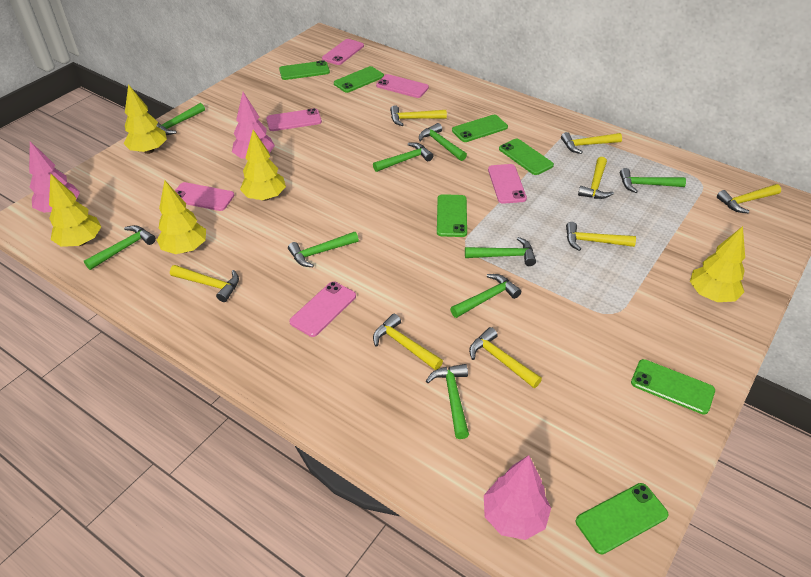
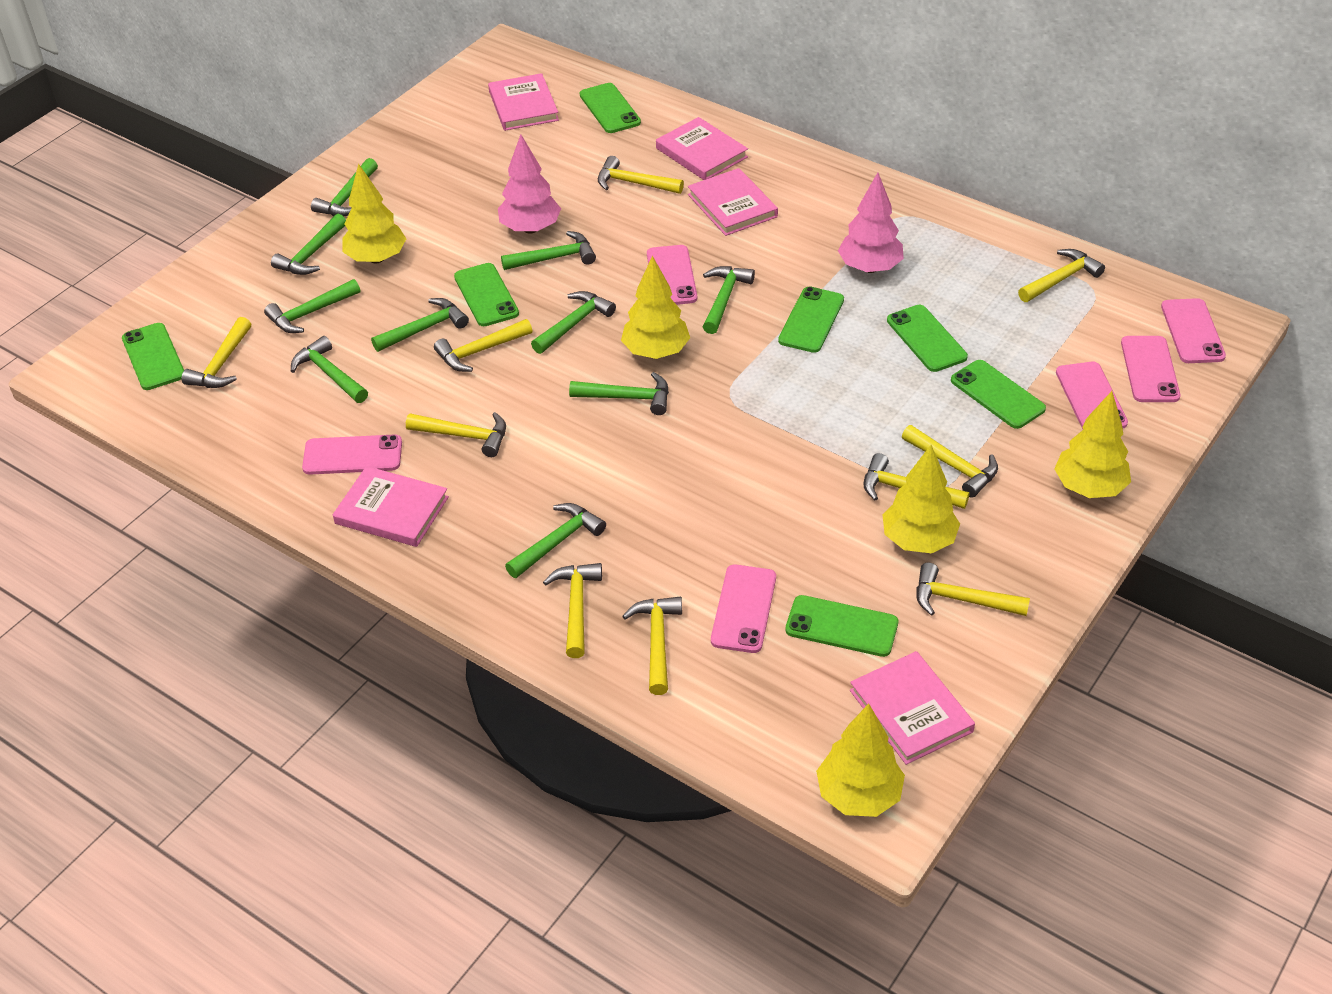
green hammer: [84,225,156,270] [157,103,205,135] [288,232,359,267] [373,142,433,172] [419,123,467,161] [426,364,469,439] [450,274,521,318] [465,237,536,266] [620,168,686,193] = 9 -> [264,279,360,333] [271,214,346,275] [291,336,368,403] [311,158,378,216] [371,298,469,352] [501,231,596,270] [505,503,606,578] [531,291,616,354] [569,372,669,415] [703,266,755,334] = 10
pink book: none = 0 -> [333,466,449,547] [488,73,559,131] [656,117,748,180] [688,168,778,236] [850,651,975,765] = 5
pink tree: [29,141,80,213] [232,92,275,159] [484,455,551,540] = 3 -> [498,134,561,234] [838,172,904,273] = 2
yellow hammer: [170,265,239,302] [373,314,443,370] [390,105,447,126] [469,327,542,388] [561,132,622,154] [566,222,636,251] [578,157,614,199] [717,184,781,213] = 8 -> [182,317,251,388] [406,412,506,457] [434,319,532,372] [543,563,602,658] [598,156,684,194] [622,597,682,695] [863,453,970,509] [902,425,998,498] [916,563,1030,616] [1018,249,1105,302] = 10

